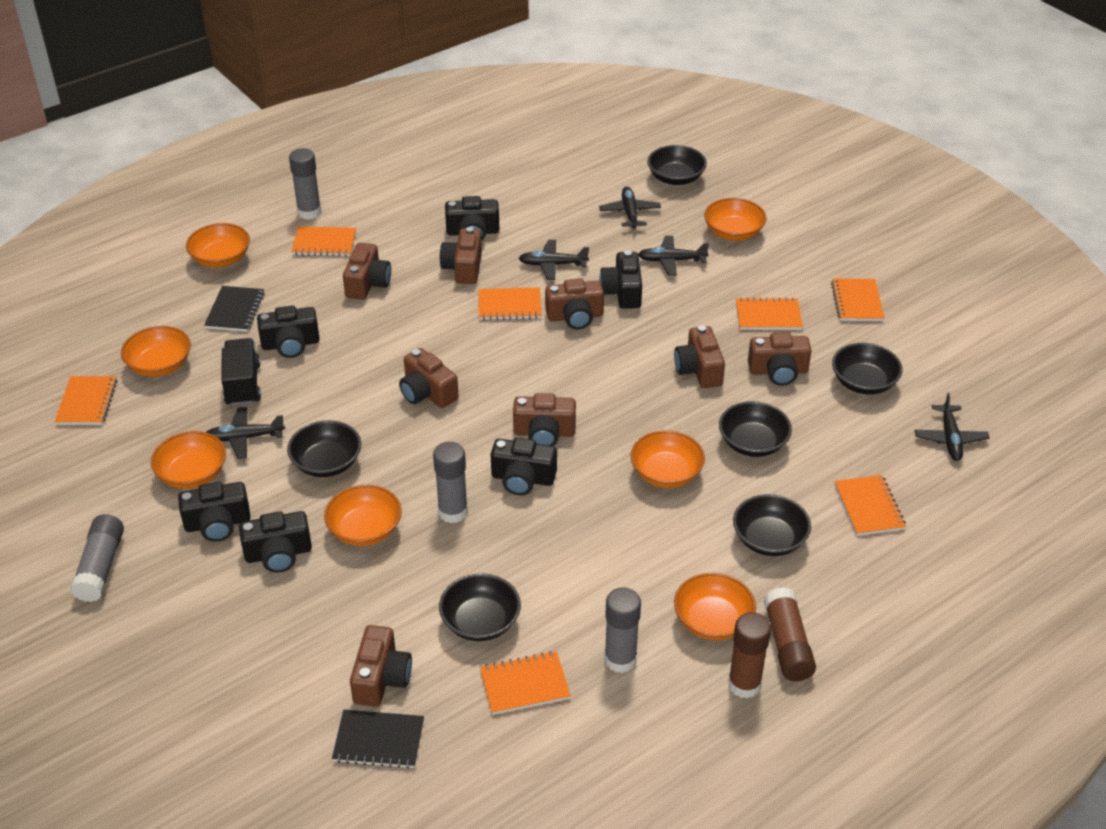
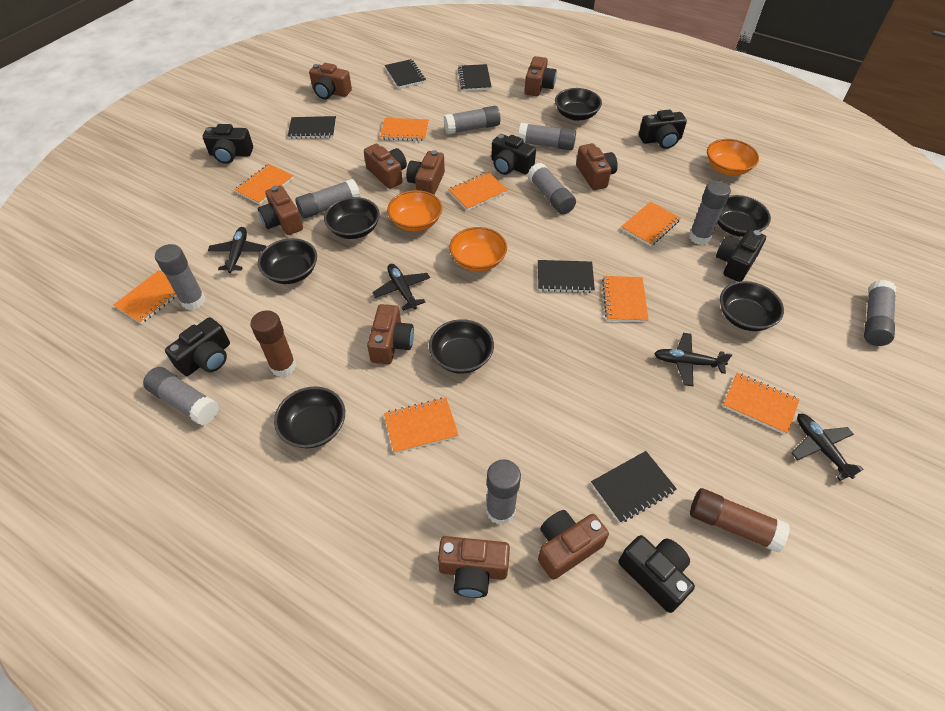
black bowl: [287,420,361,477] [439,573,521,641] [647,145,707,185] [719,401,792,457] [733,494,811,556] [832,343,902,394] = 6 -> [258,238,317,284] [274,386,345,448] [324,197,380,239] [429,319,494,374] [555,88,602,121] [717,195,771,237] [720,281,784,331] = 7
black notebook: [204,286,265,332] [332,710,424,769] = 2 -> [288,116,336,139] [385,59,426,89] [458,64,492,91] [538,260,595,293] [591,451,677,523] = 5
black plane: [206,407,285,459] [519,240,589,280] [599,187,661,229] [638,236,709,276] [915,392,989,461] = 5 -> [208,227,266,273] [372,264,430,311] [654,333,732,386] [792,414,864,481] = 4
black truck: [221,338,261,406] = 1 -> none = 0
brown camera: [343,243,391,300] [350,625,412,707] [399,348,459,408] [440,227,482,284] [513,393,576,446] [545,278,604,329] [674,325,725,388] [748,333,812,386] = 8 -> [258,185,303,235] [309,63,352,99] [364,144,407,189] [367,304,414,364] [406,150,445,195] [438,536,510,598] [525,56,557,96] [538,510,609,580] [576,143,618,190] = 9
grey glue stick: [70,514,124,602] [289,148,322,220] [433,442,468,523] [604,587,641,673] = 4 -> [143,367,219,425] [155,244,205,310] [295,179,360,219] [444,106,500,134] [486,459,521,525] [518,123,576,150] [528,163,576,214] [689,180,731,245] [864,280,896,346] = 9
orange bowl: [121,326,191,377] [151,431,226,489] [186,223,250,268] [324,485,402,546] [631,430,705,488] [674,573,756,640] [704,198,766,241] = 7 -> [387,190,442,232] [449,227,507,272] [707,139,759,175] = 3
orange notebook: [54,376,117,425] [291,226,356,256] [479,287,541,320] [480,651,571,715] [736,297,803,330] [831,279,884,321] [835,475,906,536] = 7 -> [114,270,177,324] [234,164,294,204] [380,118,429,141] [384,398,458,454] [448,172,508,211] [602,276,648,322] [621,201,680,246] [723,373,800,435] = 8

